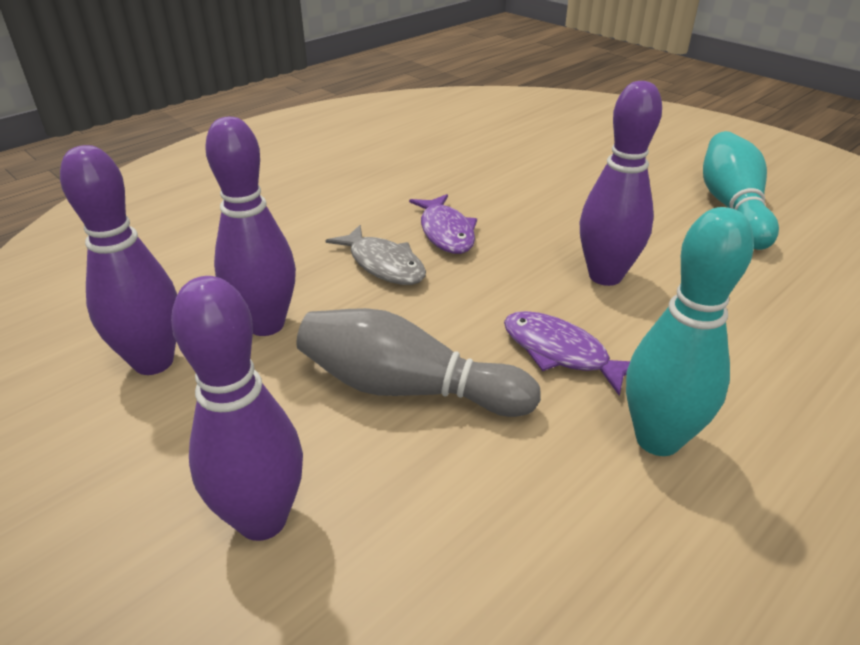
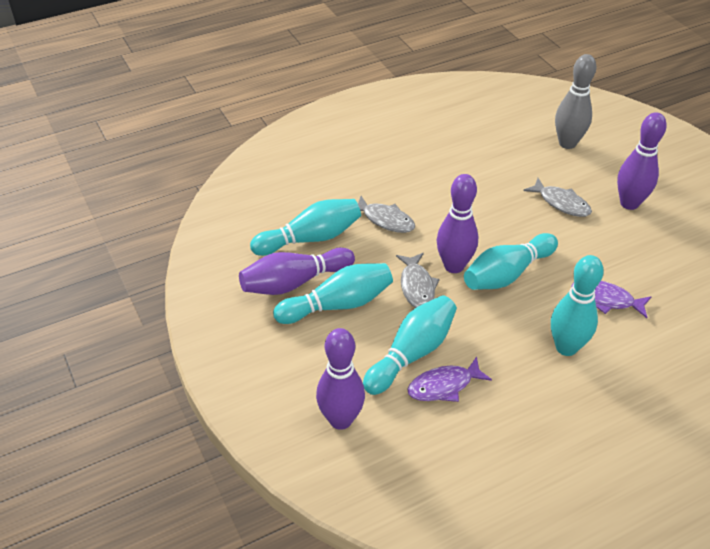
grey fish: [325,225,426,285] = 1 -> [358,196,415,233] [396,253,440,308] [523,178,592,217] = 3
turquoise bowling pin: [626,207,754,456] [703,131,779,250] = 2 -> [250,199,361,256] [273,263,393,324] [363,295,457,395] [464,233,558,290] [551,255,604,356] = 5

